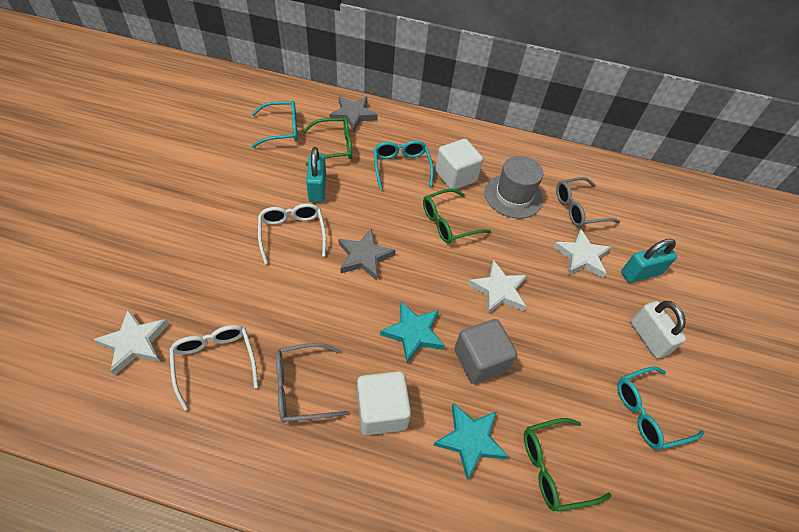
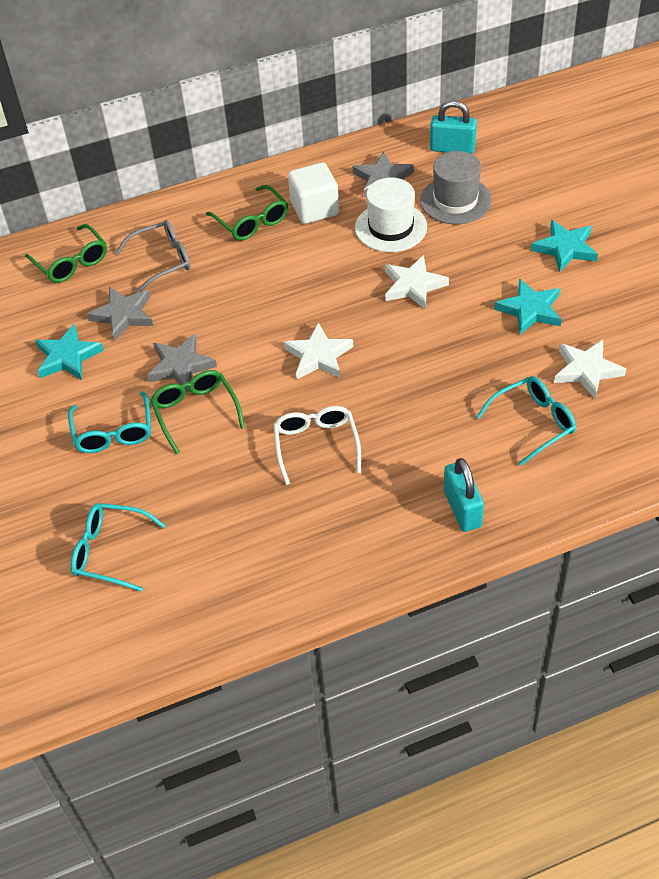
grey cube: [454,319,517,384] = 1 -> none = 0
grey glasses: [276,343,348,423] [556,177,620,227] = 2 -> [116,220,191,293] = 1
grey star: [330,96,378,131] [338,228,396,280] = 2 -> [87,287,153,341] [147,334,217,393] [353,151,414,197] = 3
turquoise star: [380,302,445,363] [433,403,509,480] = 2 -> [35,324,104,380] [494,279,562,335] [531,220,598,272] = 3
white cube: [357,371,411,435] [435,139,483,189] = 2 -> [288,162,339,224] = 1
white glasses: [169,325,258,411] [258,203,326,264] = 2 -> [273,406,361,485] = 1
white hat: none = 0 -> [355,178,427,252] = 1
white padlock: [630,301,686,359] = 1 -> none = 0

